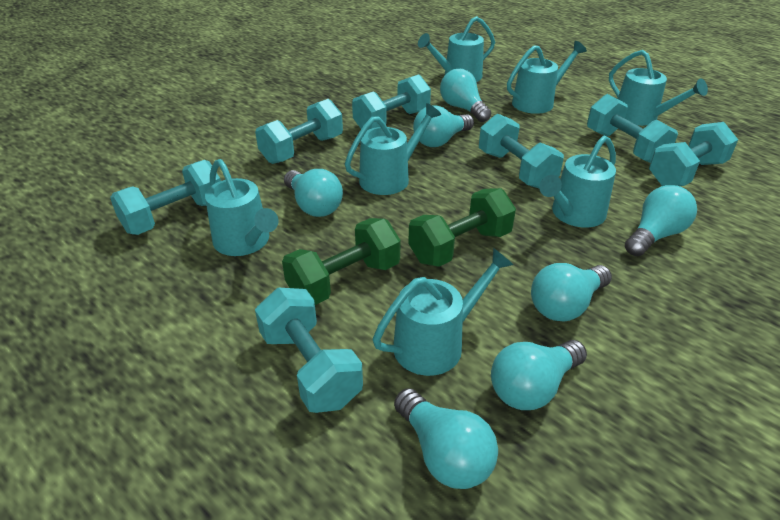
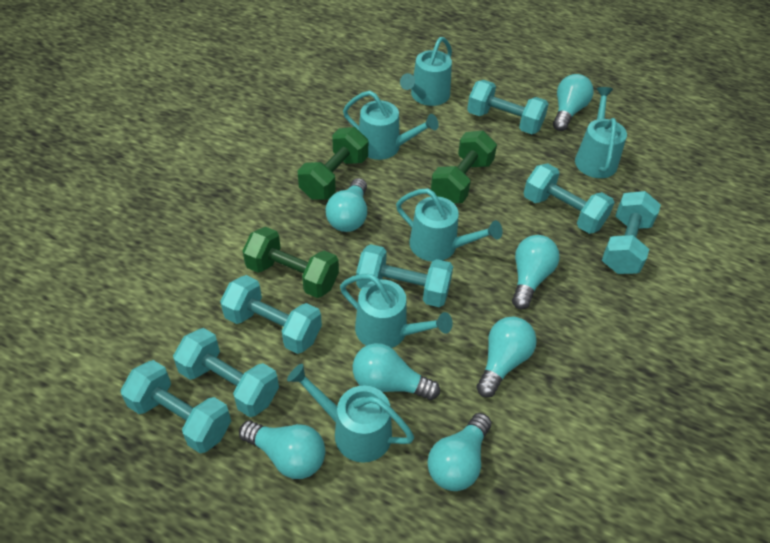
green dumbbell: [282,218,401,305] [408,188,516,267] = 2 -> [243,227,339,298] [298,127,368,200] [431,131,497,203] = 3
turquoise watering can: [205,159,278,256] [345,103,441,195] [373,248,514,376] [418,16,495,82] [507,41,587,114] [539,136,616,228] [609,50,708,126] = 7 -> [287,364,414,463] [340,274,453,348] [343,91,439,160] [396,189,502,261] [400,37,452,106] [575,87,627,178] = 6

